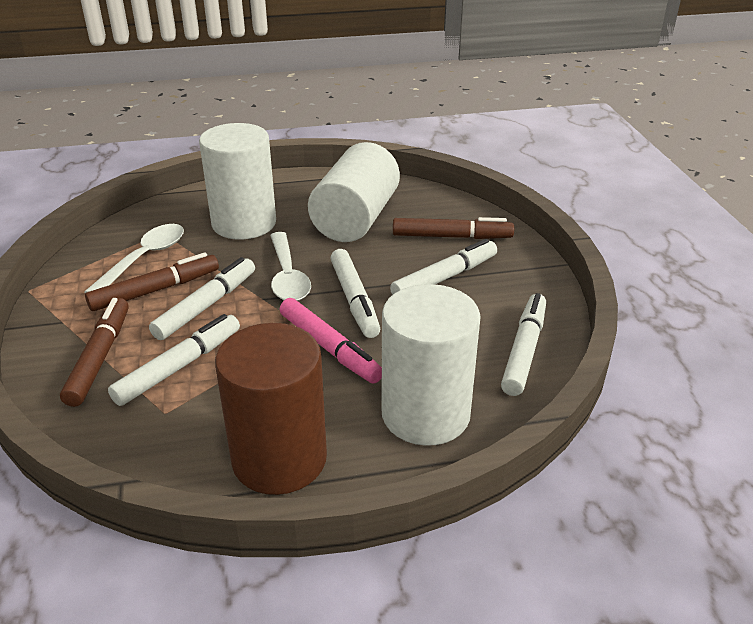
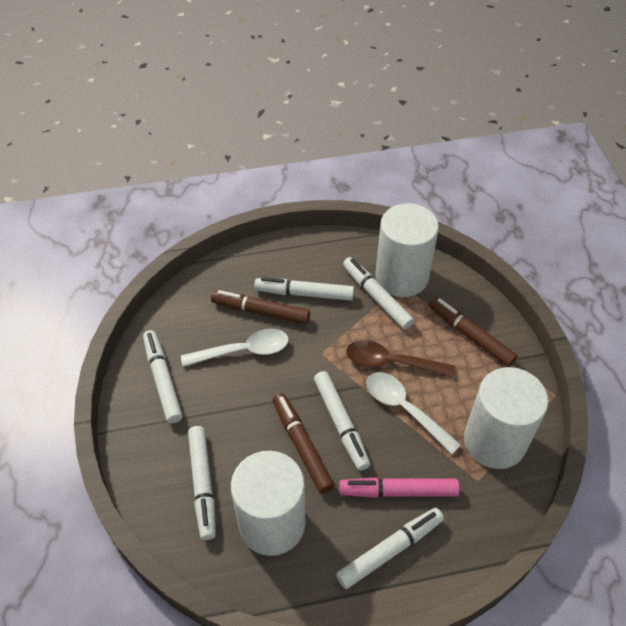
brown cylinder: [215,323,327,495] = 1 -> none = 0
brown spoon: none = 0 -> [346,340,456,377] = 1
white marker: [108,314,240,406] [149,257,255,340] [330,249,380,338] [390,239,497,295] [501,293,546,396] = 5 -> [143,330,183,424] [188,426,216,540] [254,277,354,301] [314,371,370,471] [336,508,444,589] [343,257,414,330] = 6

